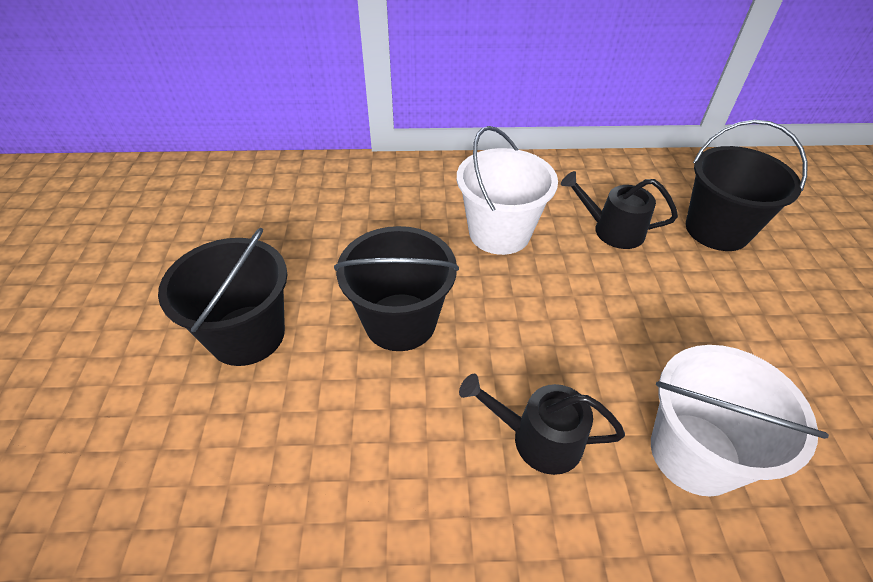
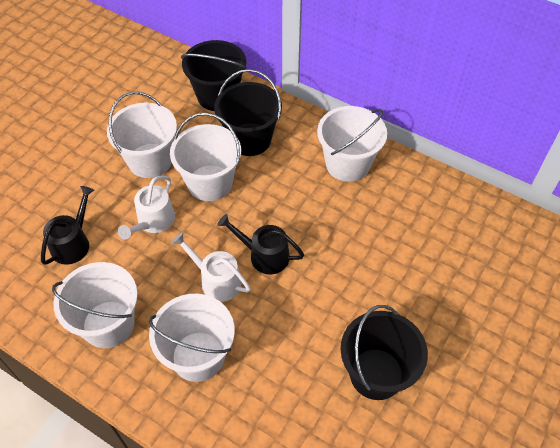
white bucket: [457,126,558,255] [651,345,829,497] = 2 -> [52,262,138,348] [107,92,177,178] [149,294,235,382] [170,113,241,201] [317,106,387,182] = 5
white watering can: none = 0 -> [118,175,175,240] [171,232,251,302] = 2

